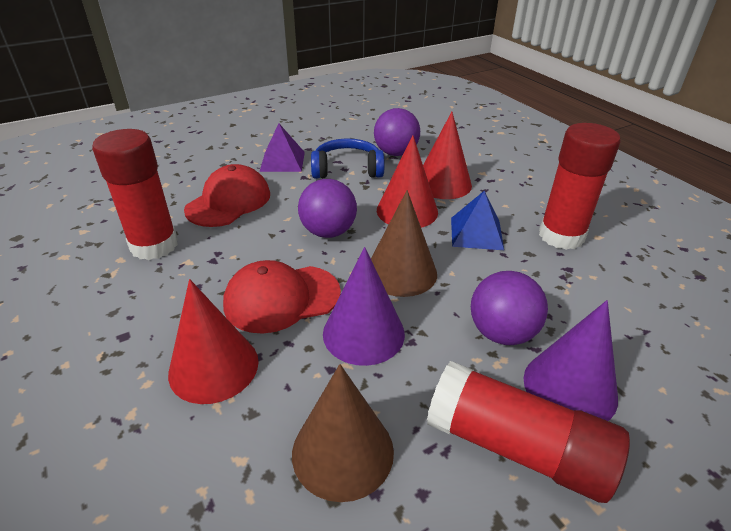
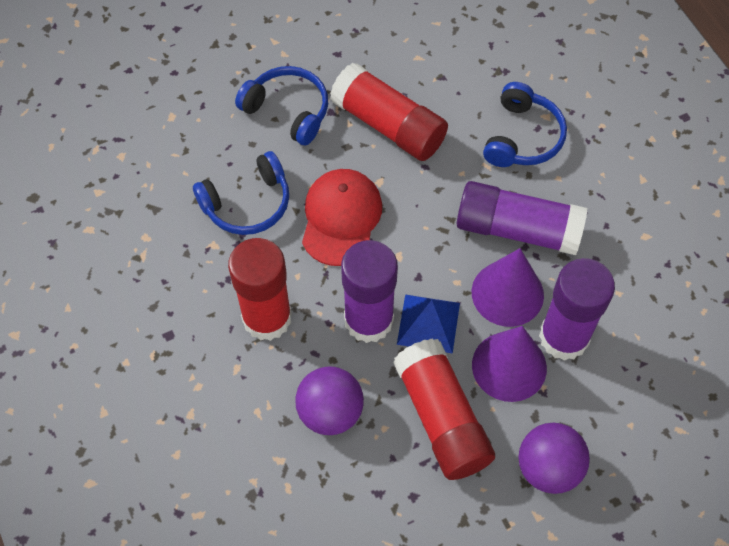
blue headphones: [311,138,384,179] = 1 -> [193,151,289,235] [235,66,328,145] [483,82,567,167] = 3
brown cone: [292,364,394,502] [371,190,437,297] = 2 -> none = 0
purple ball: [298,179,357,238] [374,108,420,156] [471,271,548,345] = 3 -> [295,366,364,435] [518,423,590,494] = 2
purple glue stick: none = 0 -> [341,240,398,343] [457,181,587,255] [539,258,615,361] = 3
purple pyramid: [260,123,305,172] = 1 -> none = 0
red cap: [184,164,270,227] [223,260,341,334] = 2 -> [302,169,382,266] = 1
red cone: [168,279,259,404] [377,135,438,228] [423,112,472,199] = 3 -> none = 0

